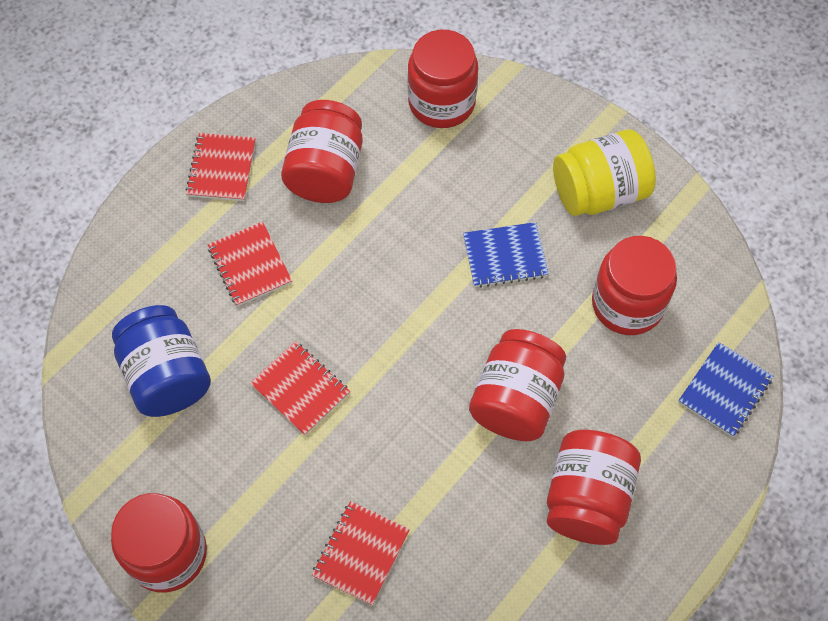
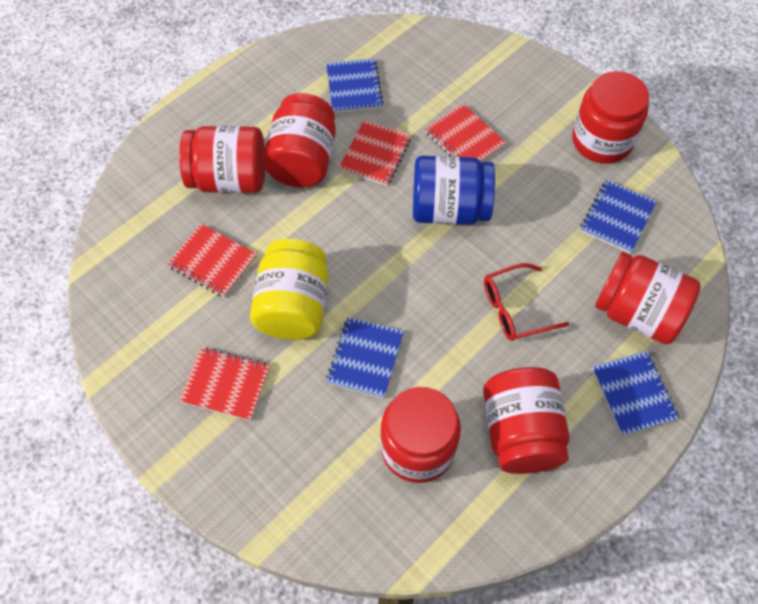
blue notebook: [463,222,549,288] [678,342,773,437] = 2 -> [326,58,384,113] [326,317,404,398] [580,180,657,254] [592,351,679,436] = 4
red glasses: none = 0 -> [484,263,569,341] = 1

